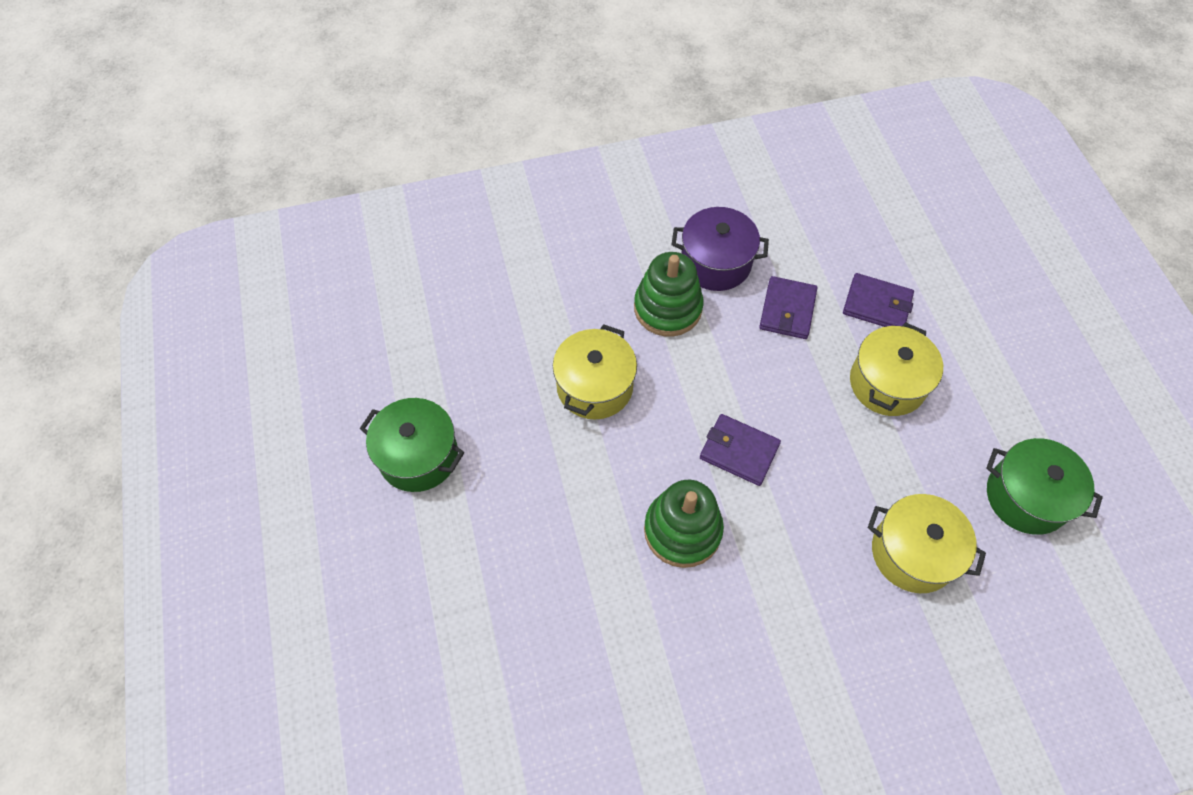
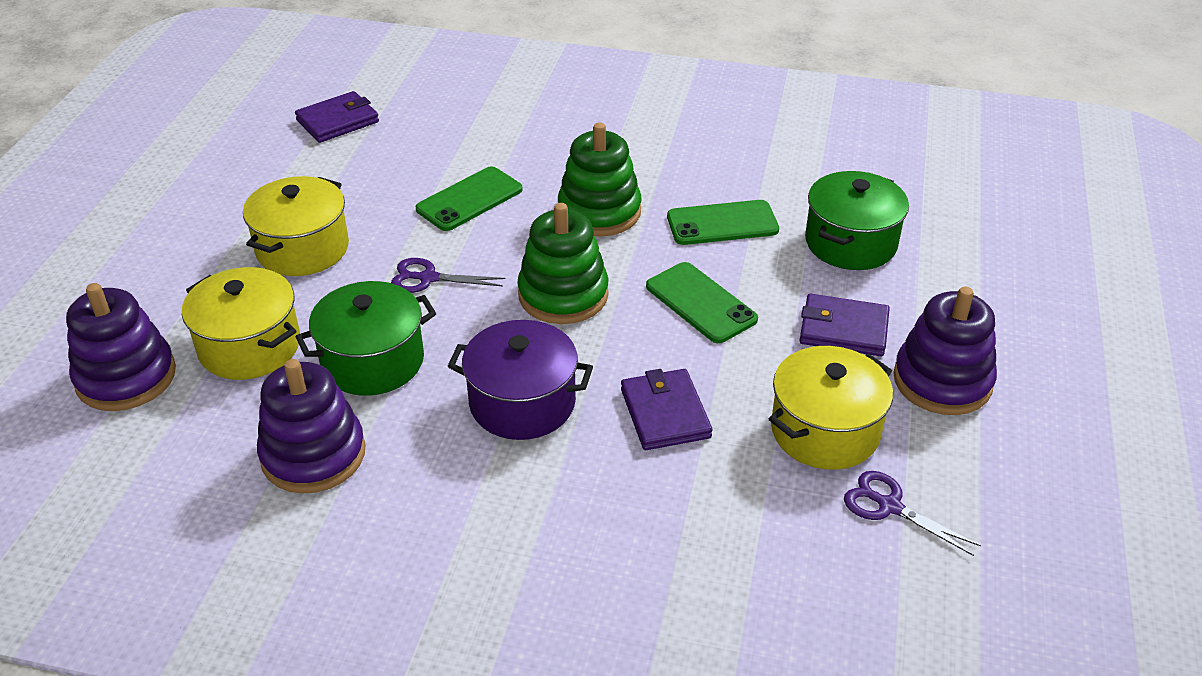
green phone: none = 0 -> [416,166,523,231] [646,262,758,343] [667,200,779,245] = 3
purple scissors: none = 0 -> [391,258,505,293] [844,471,981,556] = 2
purple stacking toy: none = 0 -> [66,283,176,411] [257,359,366,493] [893,287,997,415] = 3

